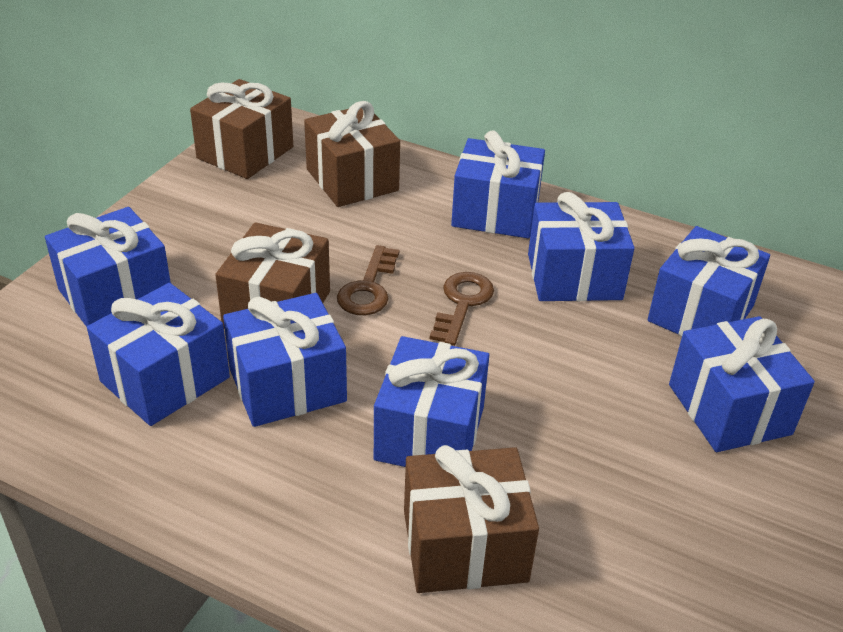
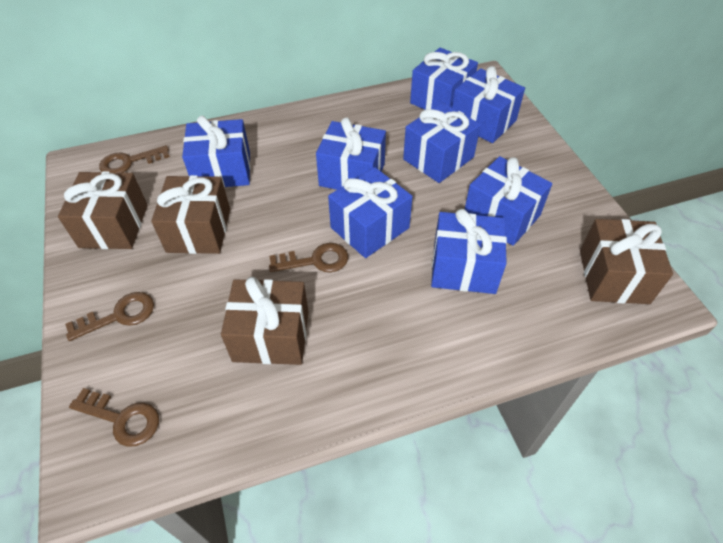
brown key: [337,245,399,315] [430,272,494,346] = 2 -> [65,292,154,341] [69,388,159,447] [99,145,170,173] [269,243,348,272] = 4

